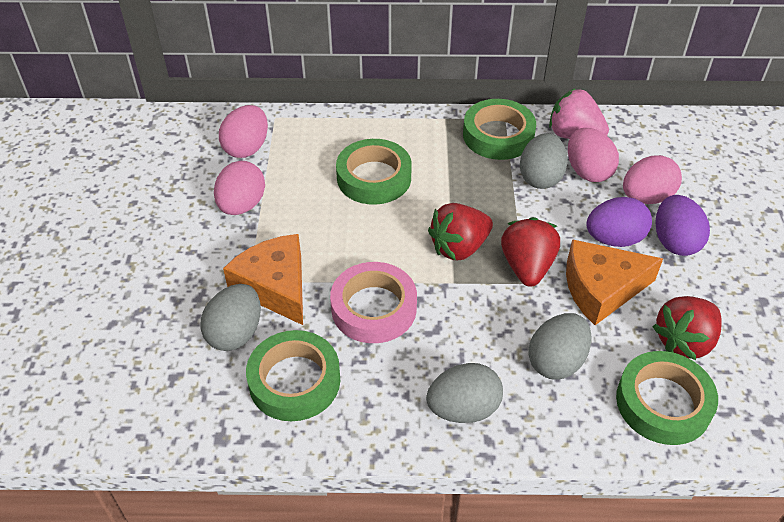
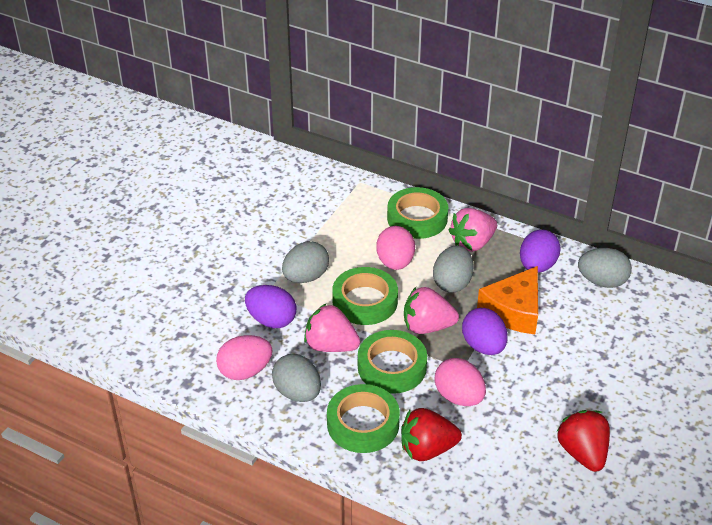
orange cheese: [223,234,303,325] [566,239,663,325] = 2 -> [477,266,538,334] = 1
pink egg: [214,161,265,215] [219,105,268,158] [568,128,619,182] [623,155,682,204] = 4 -> [216,335,273,380] [376,226,415,270] [435,358,486,406] = 3
pink strawberry: [549,88,609,139] = 1 -> [304,304,360,352] [404,287,459,334] [448,208,497,252] = 3
pink tape: [330,262,417,343] = 1 -> none = 0
purple egg: [586,197,652,247] [656,195,710,256] = 2 -> [245,285,297,328] [462,308,508,355] [520,230,561,273] = 3
red strawberry: [428,203,493,261] [501,217,560,287] [652,296,721,360] = 3 -> [401,408,462,461] [556,410,610,472] = 2

